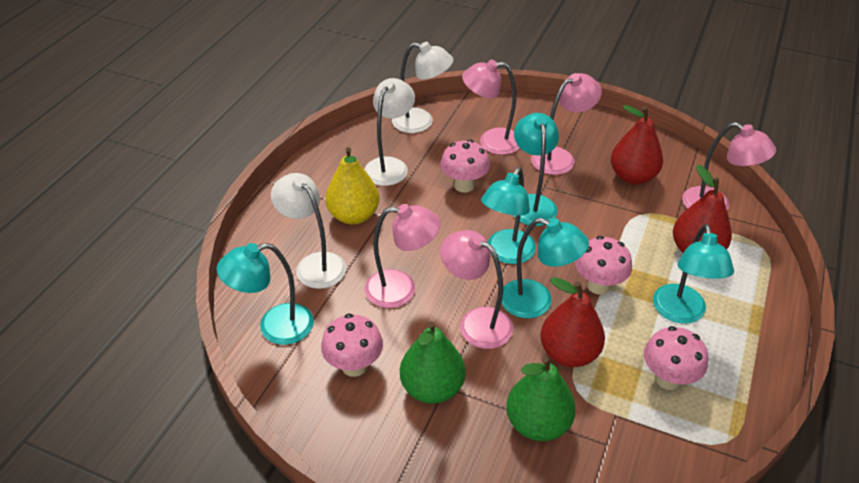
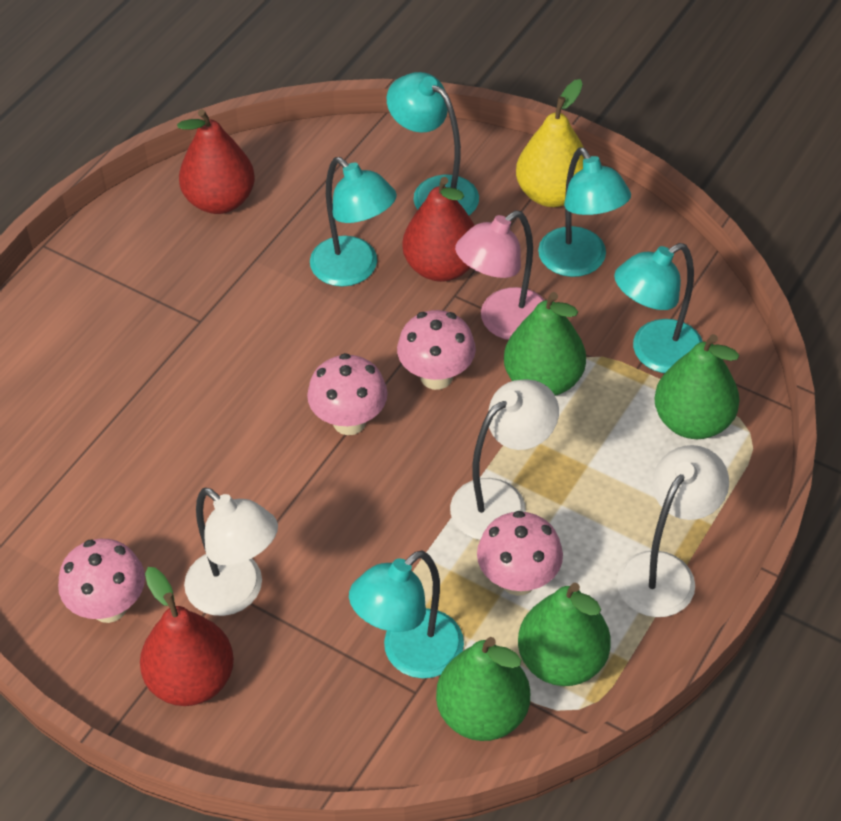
green pear: [400,322,466,404] [506,357,576,441] = 2 -> [436,637,530,741] [504,292,586,396] [518,582,611,686] [654,334,740,439] = 4
pink lamp: [365,204,441,308] [440,230,513,349] [462,60,520,155] [531,73,602,175] [682,122,776,211] = 5 -> [455,211,545,340] = 1

